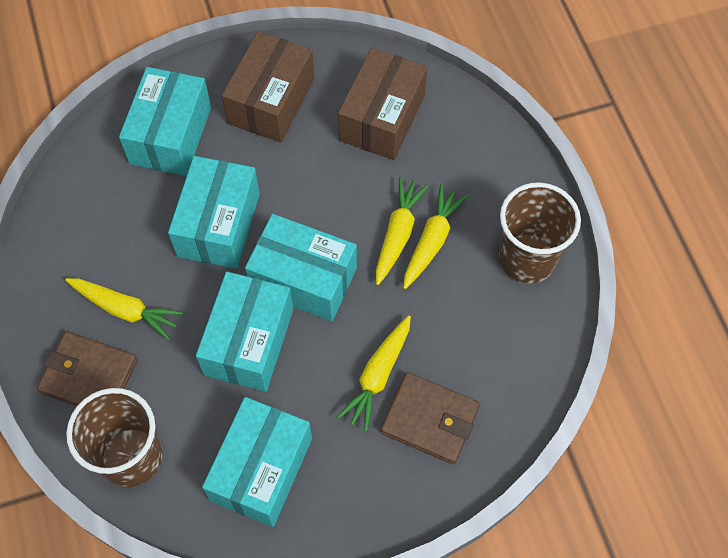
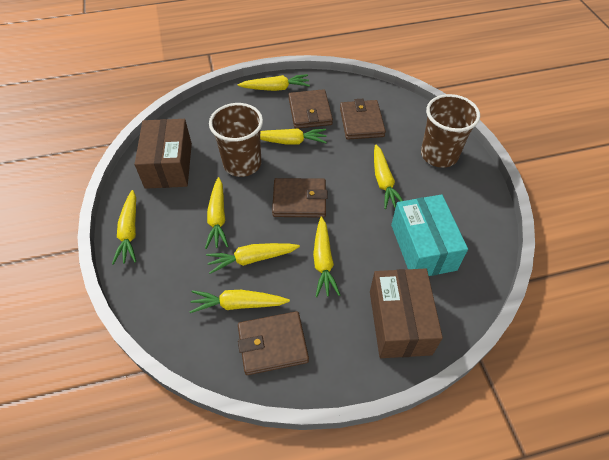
brown wallet: [37,331,138,406] [380,372,480,465] = 2 -> [238,311,309,375] [272,178,328,218] [289,89,333,129] [340,99,386,140] = 4
turquoise box: [119,67,211,176] [168,156,260,269] [196,272,293,392] [202,397,312,527] [245,214,357,321] = 5 -> [391,194,468,276] = 1
yellow carrot: [65,278,183,340] [337,315,411,432] [376,177,429,285] [403,184,469,289] = 4 -> [112,190,136,265] [189,290,290,313] [205,177,229,249] [206,243,300,274] [238,74,310,91] [260,128,327,145] [313,216,340,297] [374,144,403,209] = 8

